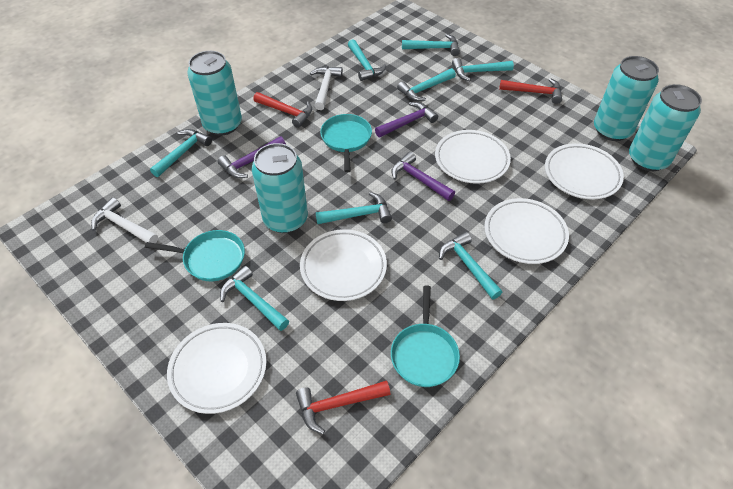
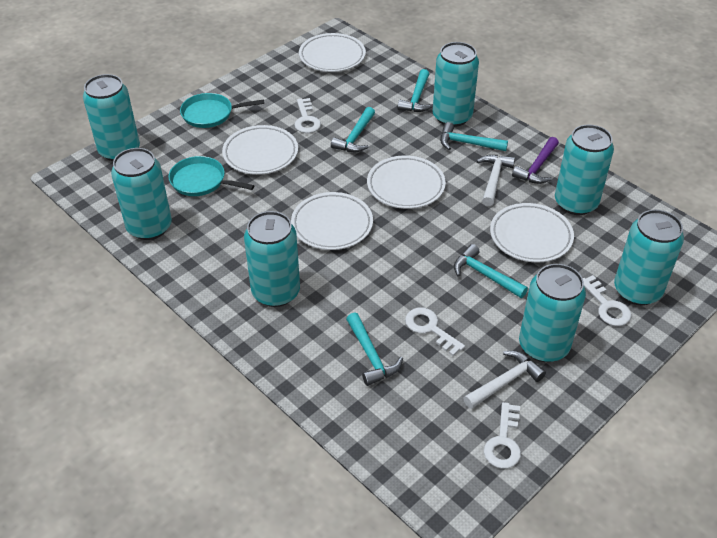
purple hammer: [218,136,286,178] [375,102,438,137] [391,152,455,201] = 3 -> [512,137,559,184] = 1
red hammer: [253,92,312,128] [296,381,391,434] [499,78,562,104] = 3 -> none = 0
turquoise can: [187,51,242,136] [252,143,308,233] [594,56,659,141] [629,84,702,171] = 4 -> [83,74,140,161] [111,148,172,240] [244,211,300,307] [433,42,479,127] [519,264,586,362] [555,125,614,215] [614,210,684,305] = 7
turquoise hammer: [150,129,212,177] [220,266,289,331] [316,192,392,224] [348,39,387,81] [397,68,456,101] [402,34,460,56] [439,232,502,300] [452,58,514,81] = 8 -> [331,107,375,152] [346,312,403,386] [397,69,433,112] [440,122,508,151] [454,244,528,298] = 5
turquoise pan: [145,230,245,281] [320,114,372,173] [391,285,460,387] = 3 -> [169,156,254,196] [180,93,264,128] = 2
white key: none = 0 -> [295,98,321,133] [405,307,465,356] [484,402,521,469] [583,275,631,326] = 4

